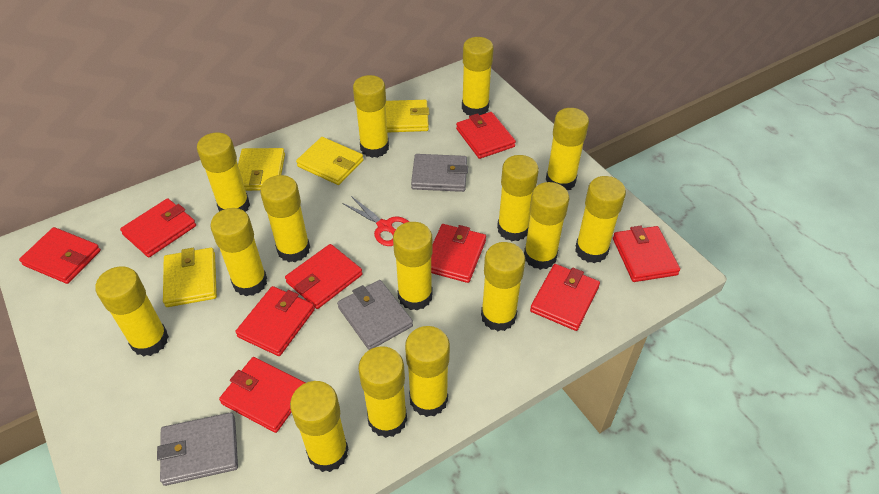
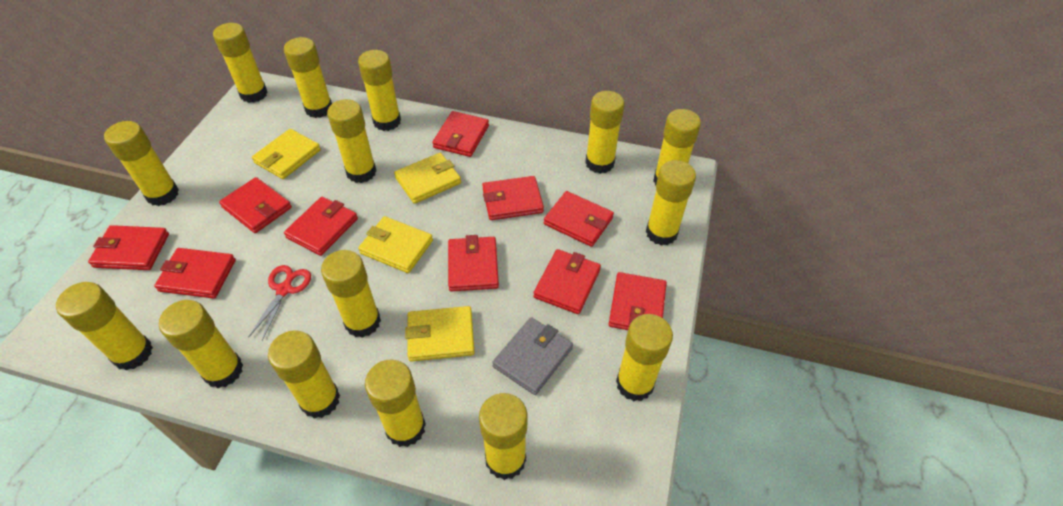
grey wallet: [157,412,238,486] [337,280,413,350] [411,154,468,192] = 3 -> [492,317,573,395] = 1
red wallet: [19,227,101,284] [120,198,196,257] [219,357,306,433] [235,286,315,356] [285,244,362,309] [431,224,486,283] [456,112,516,159] [530,264,600,331] [613,226,680,282] = 9 -> [88,225,169,270] [154,248,236,299] [219,177,292,233] [284,197,358,256] [432,111,489,157] [448,235,499,292] [482,176,544,220] [533,249,601,314] [544,191,614,247] [609,272,667,330] = 10

